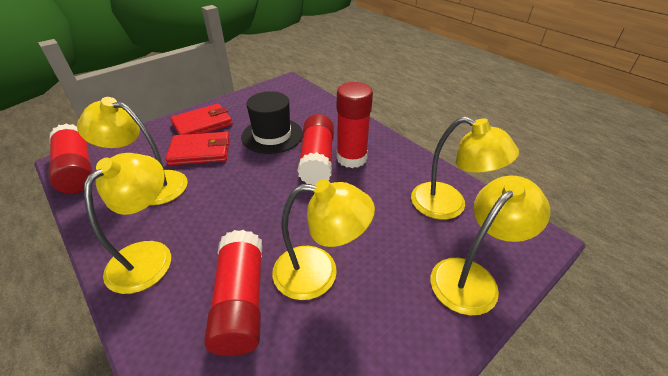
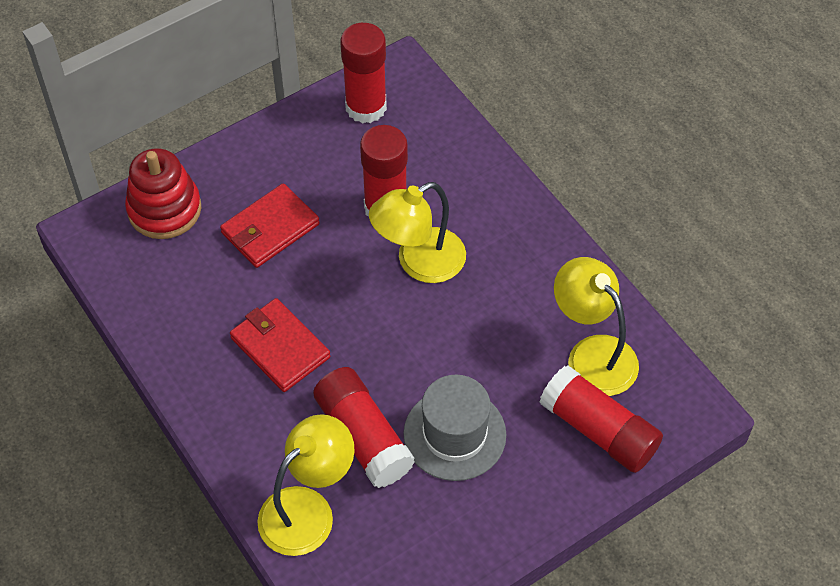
black hat: [241,91,303,154] = 1 -> none = 0
grey hat: none = 0 -> [403,375,507,481] = 1
red stacking toy: none = 0 -> [125,148,201,239] = 1
yellow lamp: [77,97,188,205] [84,153,171,294] [272,179,375,300] [411,117,519,220] [431,176,550,316] = 5 -> [257,414,354,556] [369,182,466,283] [554,257,639,396] = 3

